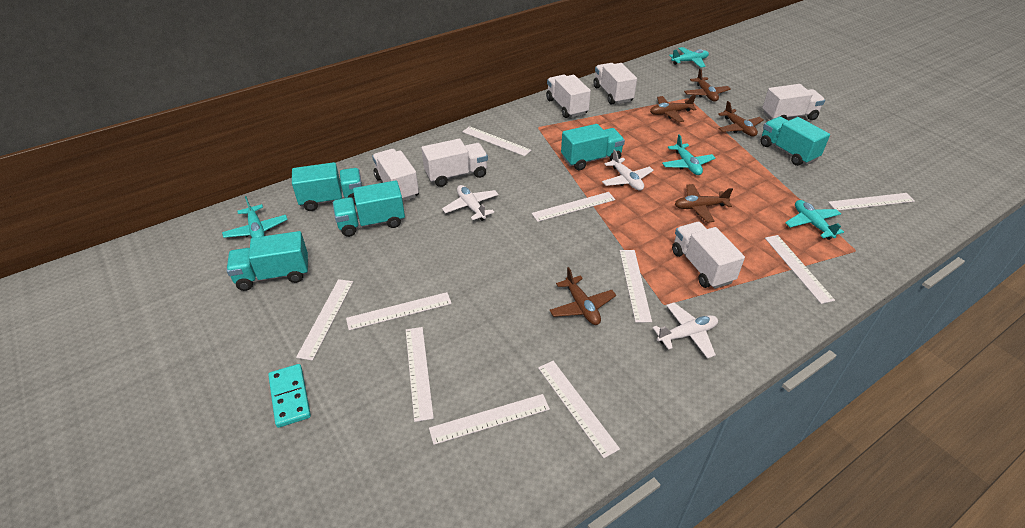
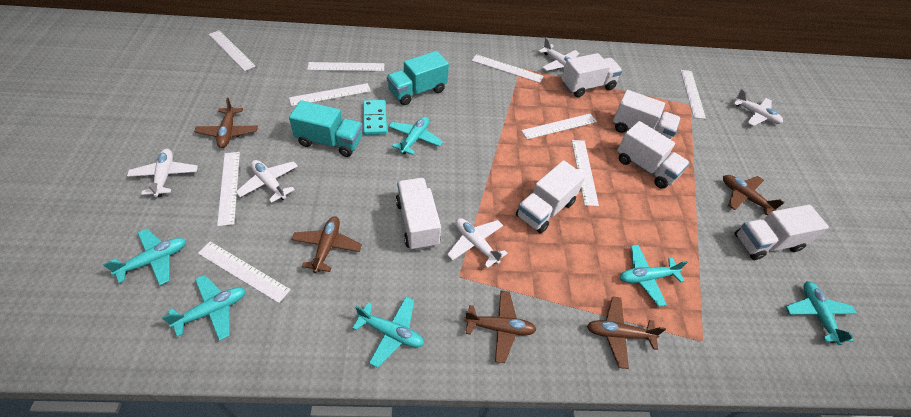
turquoise plane: [222,196,288,238] [662,134,715,175] [669,47,709,68] [785,200,844,240] = 4 -> [103,229,186,285] [162,275,246,341] [352,297,424,368] [388,117,443,155] [620,245,688,307] [785,281,857,345] = 6
turquoise truck: [226,231,308,291] [292,162,362,211] [333,180,405,237] [561,124,625,170] [760,117,830,166] = 5 -> [289,100,363,157] [387,51,449,105] = 2
white plane: [442,185,499,221] [602,149,654,191] [653,303,718,359] = 3 -> [127,149,198,197] [236,160,298,203] [447,218,508,268] [538,38,579,71] [733,89,783,126] = 5
white ruler: [296,279,353,361] [346,292,452,330] [406,327,434,422] [429,394,550,445] [462,126,532,156] [532,192,615,222] [538,361,620,458] [620,250,652,323] [765,235,835,304] [828,193,915,211] = 10 -> [198,241,291,303] [209,30,256,71] [217,152,240,226] [289,83,371,106] [307,62,384,71] [472,54,543,83] [521,114,597,139] [572,140,599,206] [680,70,706,119] = 9

